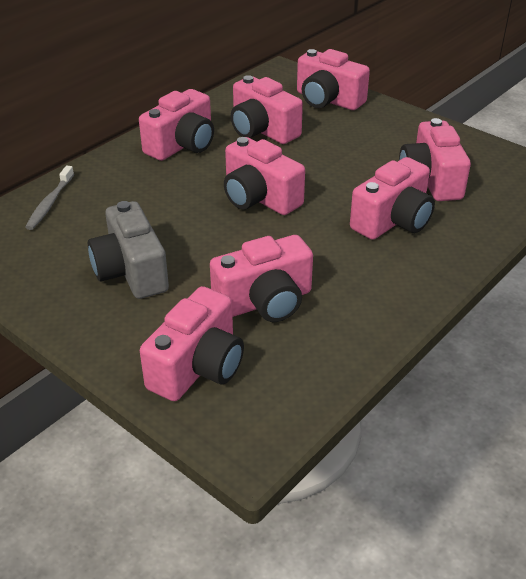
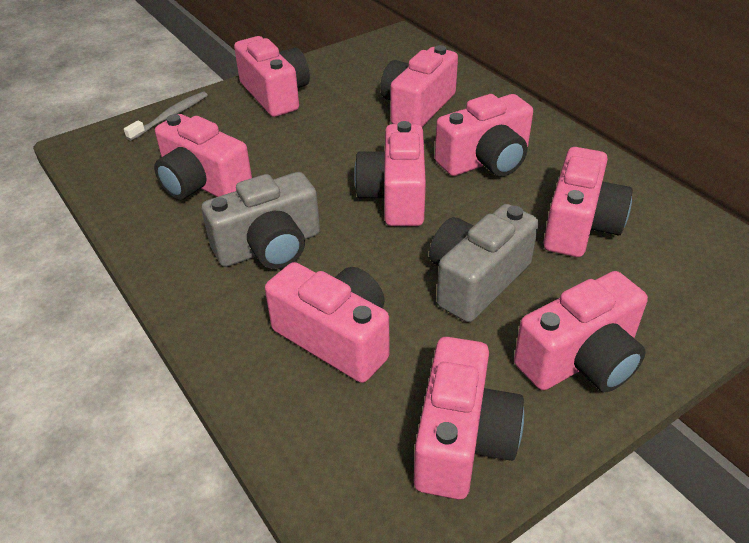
grey camera: [88,201,169,299] = 1 -> [201,172,320,269] [429,204,539,322] = 2
pink camera: [139,89,214,161] [140,286,244,401] [210,235,313,322] [224,137,305,215] [231,75,303,144] [297,49,370,110] [350,157,435,240] [399,118,471,201] = 8 -> [154,114,252,200] [234,36,310,117] [265,262,389,383] [354,121,426,226] [380,45,458,127] [414,337,524,500] [435,94,533,176] [514,271,648,392] [543,147,633,257] = 9

